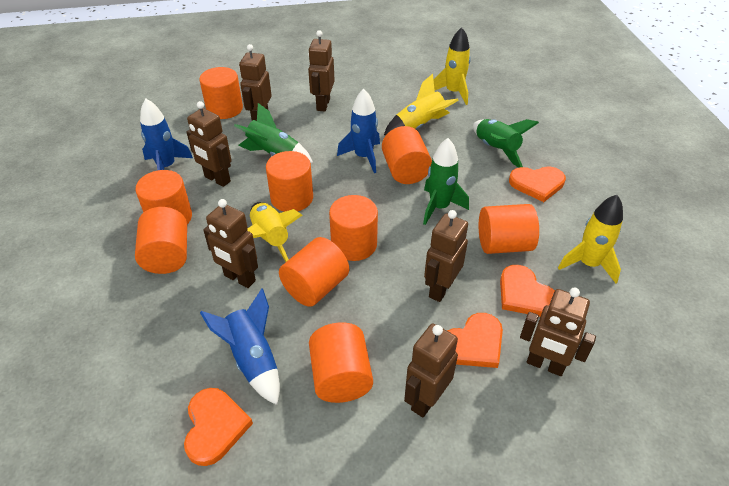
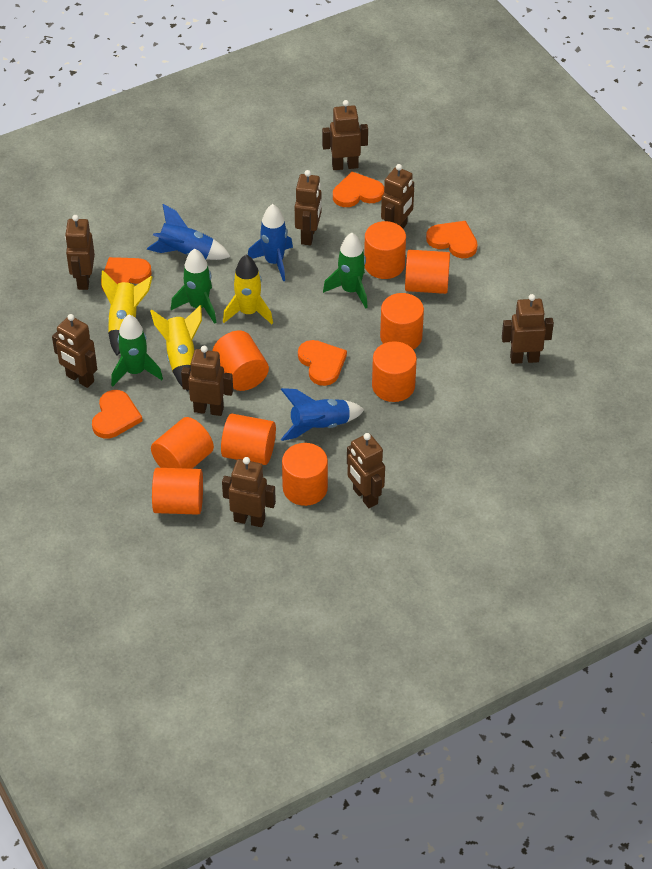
brown robot: [187,101,232,187] [203,199,258,288] [239,44,272,121] [308,30,335,112] [404,324,458,417] [424,210,468,302] [520,287,596,376] = 7 -> [52,314,97,388] [65,215,95,290] [181,346,233,416] [222,457,276,527] [295,170,321,245] [322,100,368,170] [347,433,385,508] [381,164,414,228] [502,294,554,364] = 9
orange heart: [184,388,253,466] [447,313,503,368] [500,265,555,317] [509,166,566,202] = 4 -> [92,390,143,439] [101,257,152,291] [298,340,347,386] [333,172,385,207] [426,221,478,258] = 5
yellow rocket: [247,202,302,262] [384,74,459,135] [433,27,471,105] [558,195,623,283] = 4 -> [101,270,152,356] [150,305,202,391] [223,255,273,324] = 3

